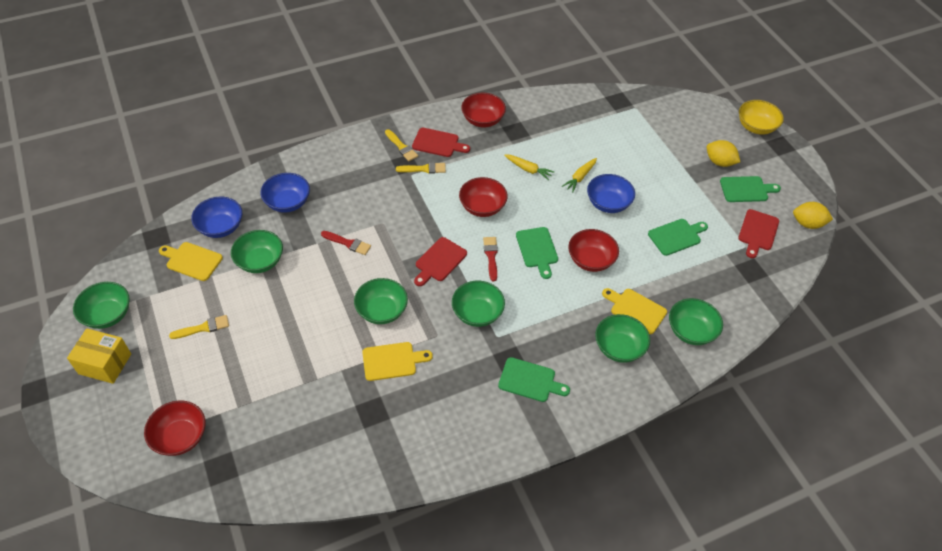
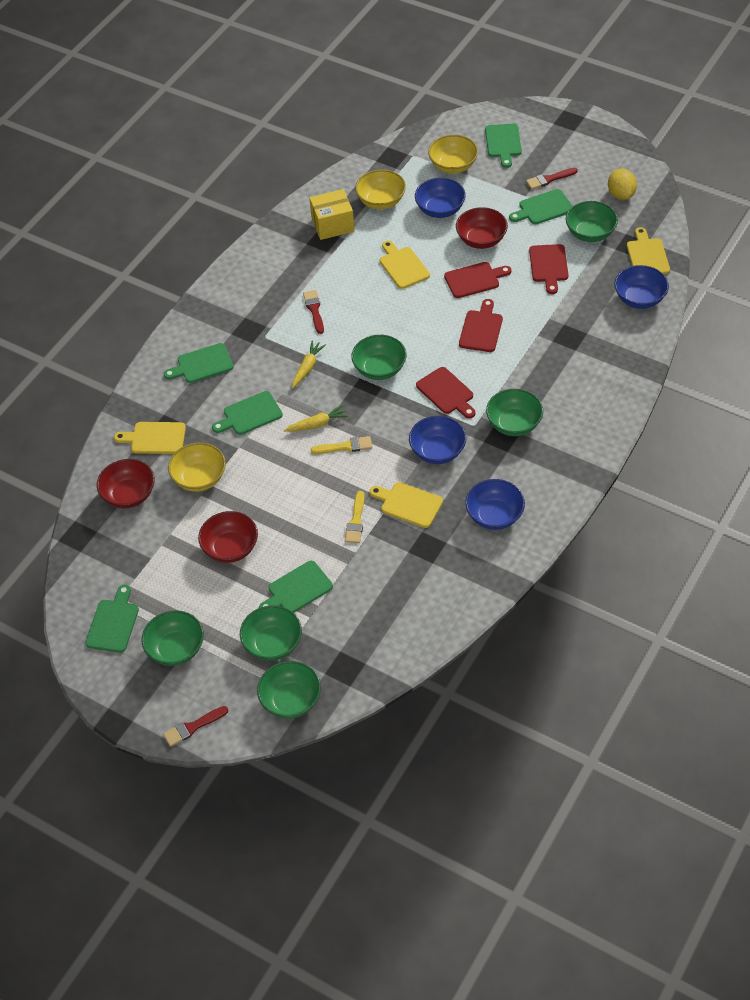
blue bowl: [191,197,242,238] [261,173,310,213] [587,174,635,213] = 3 -> [409,416,466,464] [415,178,466,218] [465,479,525,530] [614,265,669,309] = 4
green cutting board: [498,357,570,402] [516,227,558,279] [648,219,708,256] [720,176,781,202] = 4 -> [85,585,139,653] [164,343,233,383] [212,391,283,435] [259,561,333,613] [485,124,522,168] [509,189,572,224] = 6
red bowl: [144,401,206,456] [459,177,508,217] [461,93,506,127] [568,229,619,272] = 4 -> [97,459,155,508] [198,511,258,563] [456,207,508,249] = 3
red brush: [321,231,371,255] [483,237,498,281] = 2 -> [163,706,228,747] [303,290,324,334] [526,168,578,189] = 3
red cutting board: [412,128,470,157] [414,237,467,286] [738,209,779,258] = 3 -> [416,367,476,419] [444,262,511,298] [459,299,503,352] [529,244,568,294] = 4
yellow bowl: [739,100,784,135] = 1 -> [168,443,226,492] [355,169,406,209] [428,135,478,174] = 3
yellow brush: [169,315,229,339] [385,129,418,161] [396,162,446,174] = 3 -> [311,436,372,454] [345,491,365,543] = 2
yellow cutting board: [159,242,223,281] [362,342,433,381] [602,288,667,334] = 3 -> [114,422,186,454] [369,482,443,528] [380,241,430,289] [627,227,670,274] = 4
yellow lemon: [706,140,740,167] [793,202,833,229] = 2 -> [608,169,637,200] = 1

